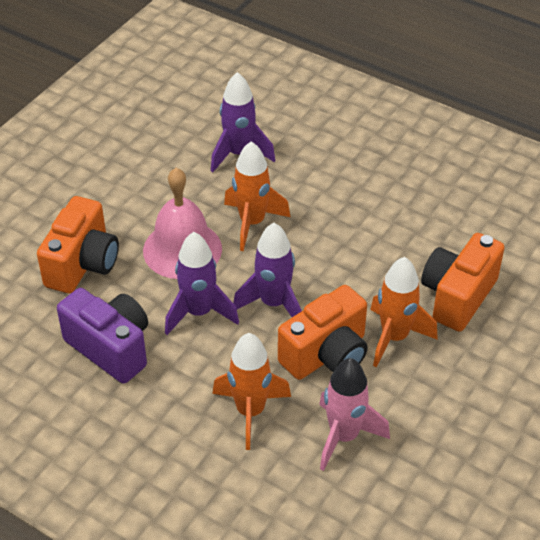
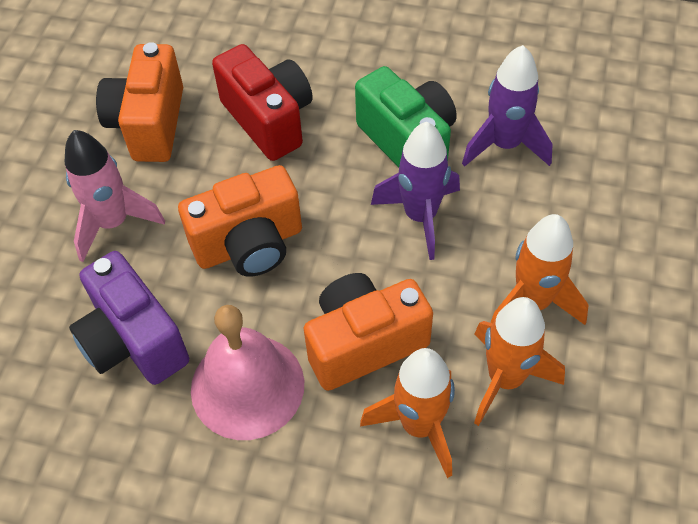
green camera: none = 0 -> [355,66,457,168] = 1
purple rocket: [165,232,239,335] [211,72,275,172] [233,223,302,317] = 3 -> [371,122,460,260] [462,45,553,167] = 2
red camera: none = 0 -> [212,44,312,161] = 1

